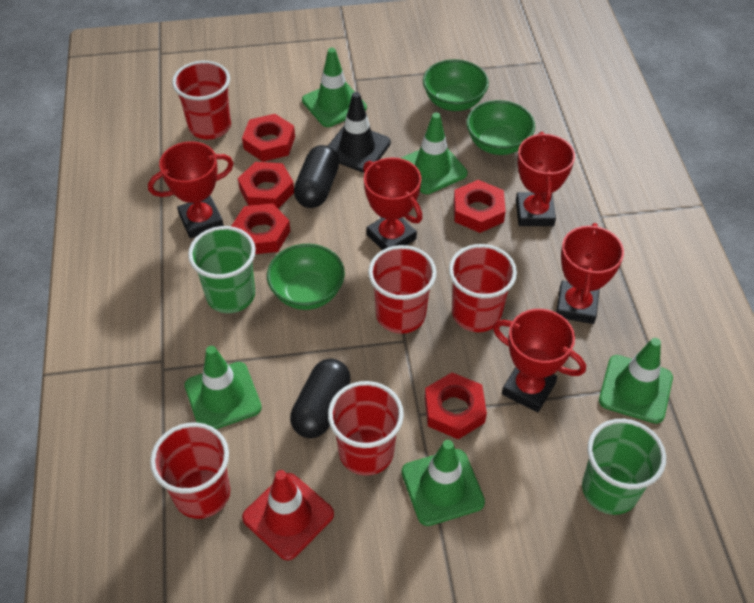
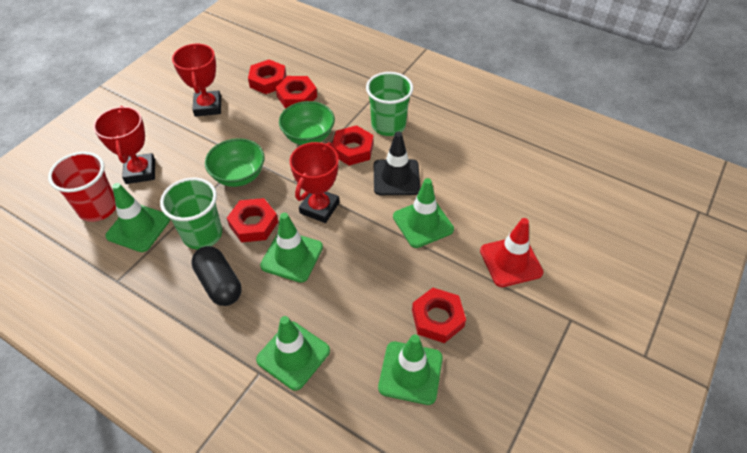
black capsule: [290,359,351,438] [294,145,339,208] = 2 -> [191,246,242,306] = 1
green bowl: [267,244,345,310] [423,59,489,111] [467,100,535,155] = 3 -> [205,138,265,187] [279,101,335,145] = 2
red cup: [150,423,230,519] [172,61,231,140] [328,381,404,476] [368,245,437,334] [449,244,517,332] = 5 -> [48,152,116,222] = 1
red trophy: [148,141,234,238] [363,157,423,250] [493,309,586,412] [516,132,575,226] [556,223,624,324] = 5 -> [93,106,155,184] [172,43,221,117] [290,142,339,223] = 3

